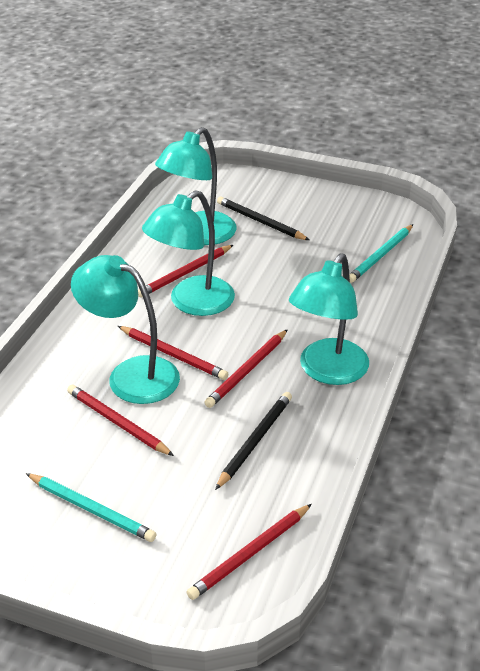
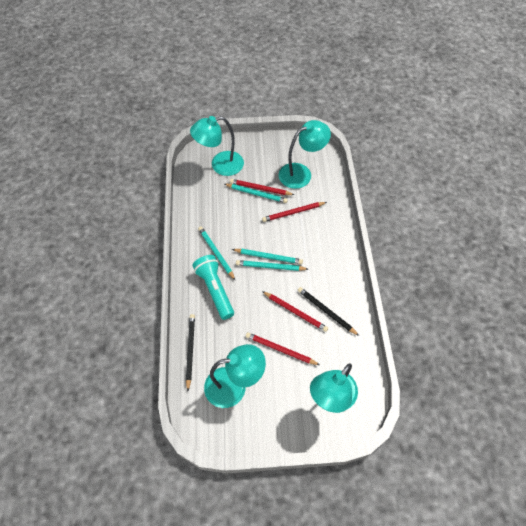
red pencil: [67,385,174,456] [118,326,228,380] [138,245,233,298] [186,504,312,600] [204,329,288,408] = 5 -> [230,179,294,195] [246,332,320,365] [262,202,327,222] [262,291,328,332] = 4
turquoise flashlight: none = 0 -> [193,255,234,320] = 1
turquoise pencil: [26,473,156,542] [349,224,413,283] = 2 -> [198,226,235,280] [225,184,288,203] [232,249,303,264] [236,260,308,271] = 4

